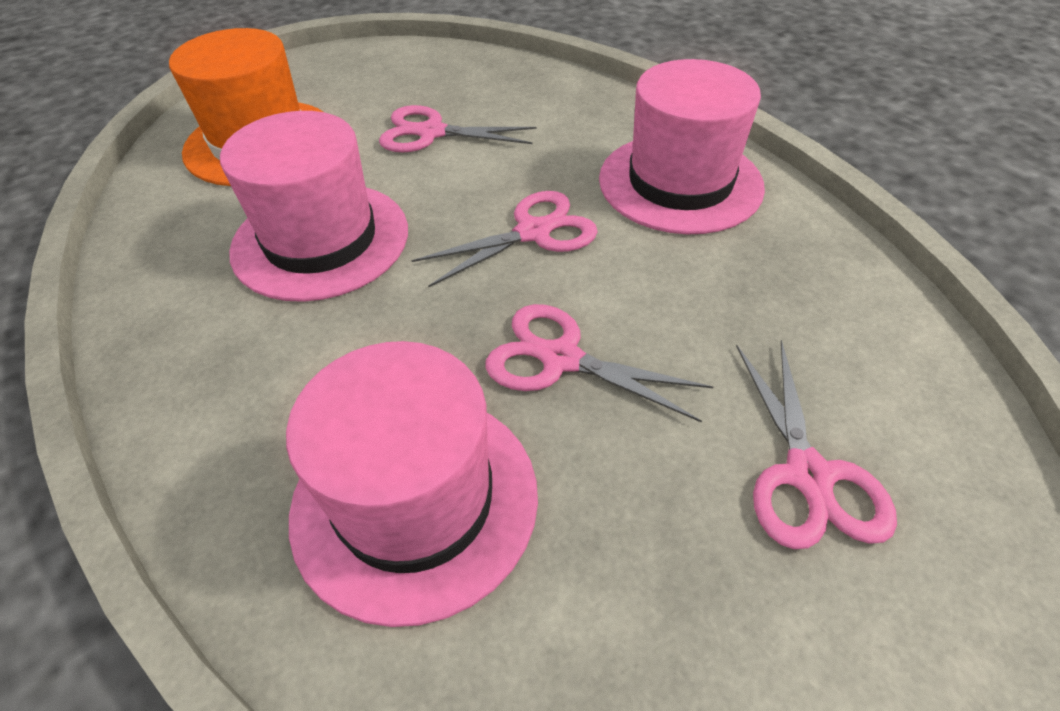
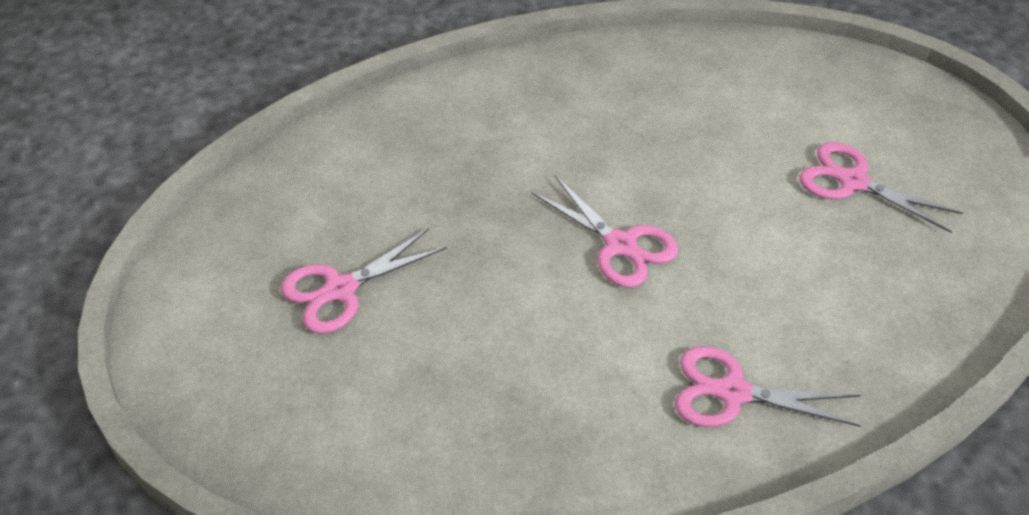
orange hat: [169,28,323,186] = 1 -> none = 0
pink hat: [220,111,408,302] [286,341,538,627] [599,59,765,234] = 3 -> none = 0

